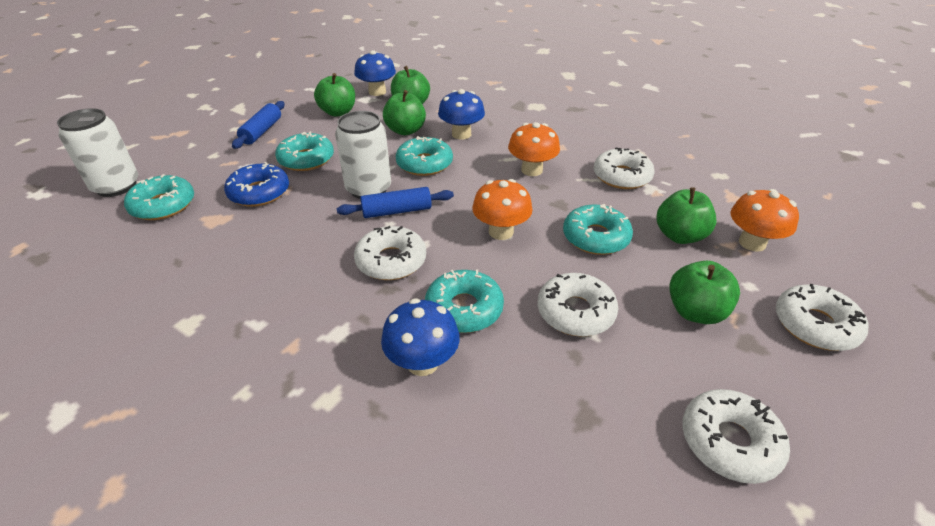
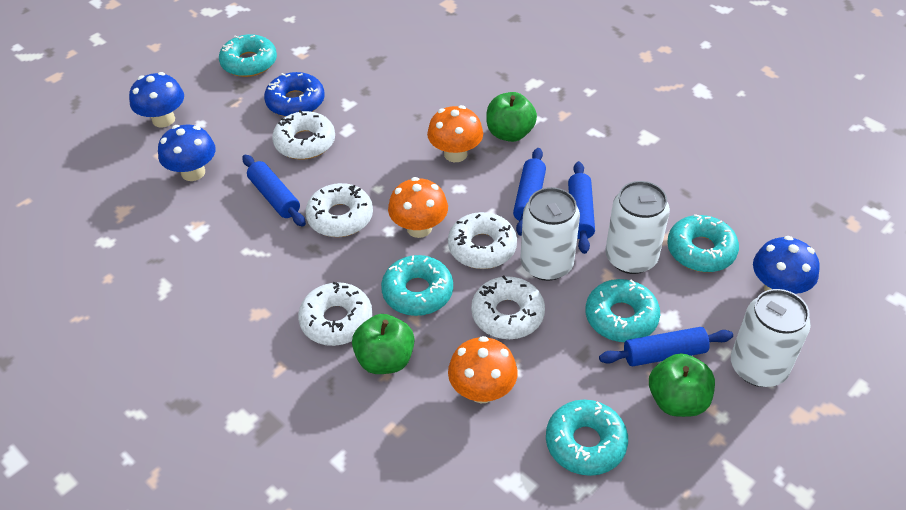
blue rolling pin: [232,101,285,149] [337,187,454,218] = 2 -> [242,155,306,227] [513,148,546,236] [568,161,595,254] [599,327,733,366] = 4
green apple: [314,73,355,117] [383,90,426,135] [391,66,430,104] [657,187,717,244] [669,261,740,324] = 5 -> [352,314,414,374] [486,92,537,142] [649,353,715,417] = 3
white can: [57,108,138,197] [335,111,391,199] = 2 -> [520,187,580,281] [605,181,670,274] [731,289,811,387] = 3

